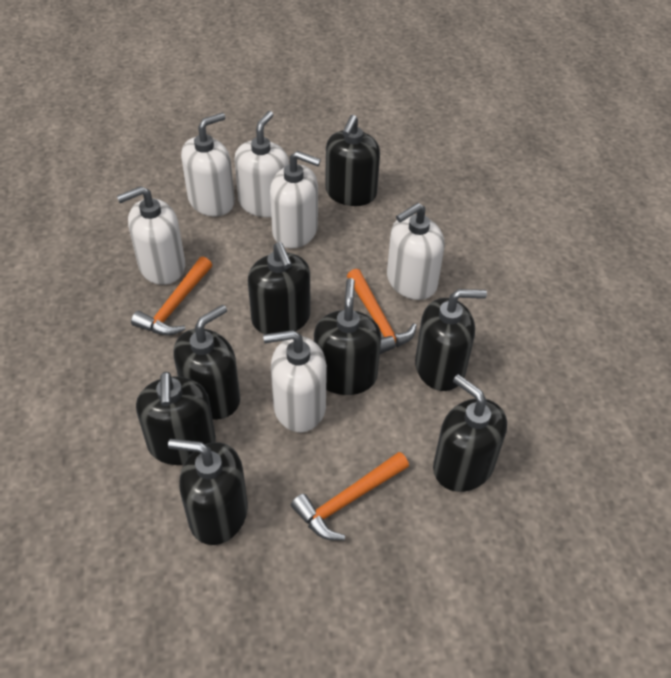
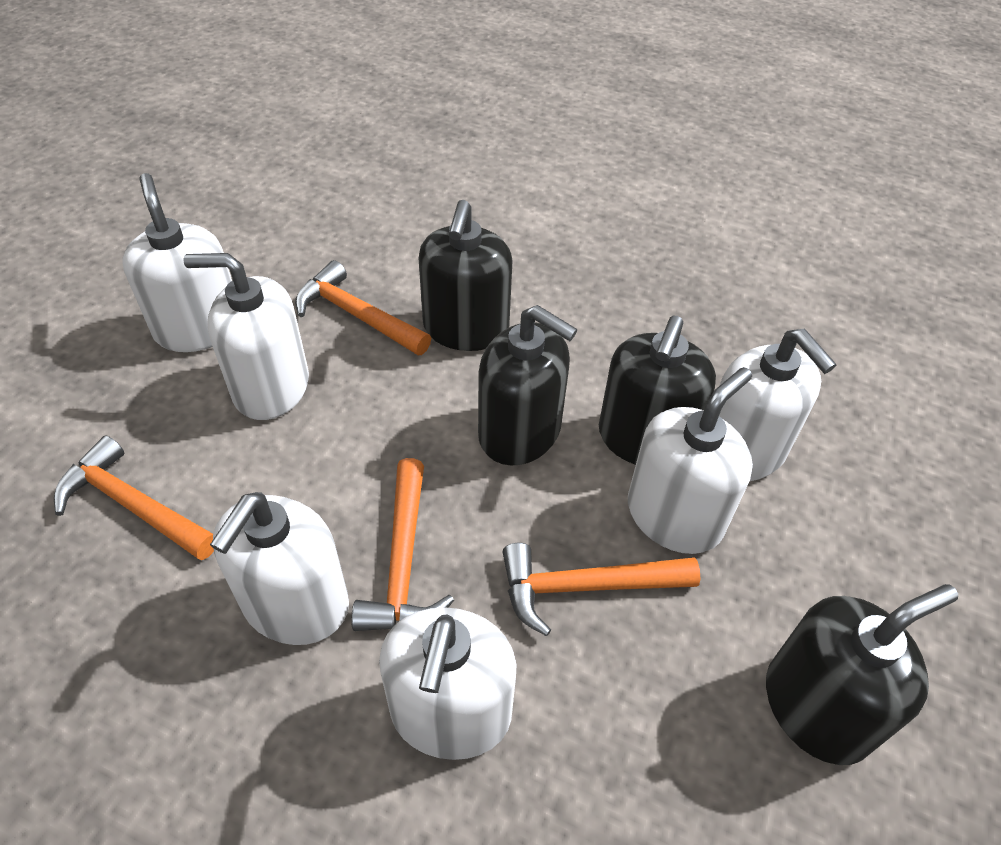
black soap dispenser: [136,372,216,465] [168,439,248,545] [173,305,240,420] [248,242,311,334] [314,278,381,395] [325,115,380,206] [415,289,487,391] [433,374,507,492] = 8 -> [419,200,513,351] [478,305,577,465] [599,316,716,465] [766,584,958,765] = 4
orange hammer: [131,257,212,335] [291,452,409,540] [347,269,417,354] = 3 -> [54,435,214,560] [295,260,431,356] [351,458,454,631] [503,543,701,636] = 4

